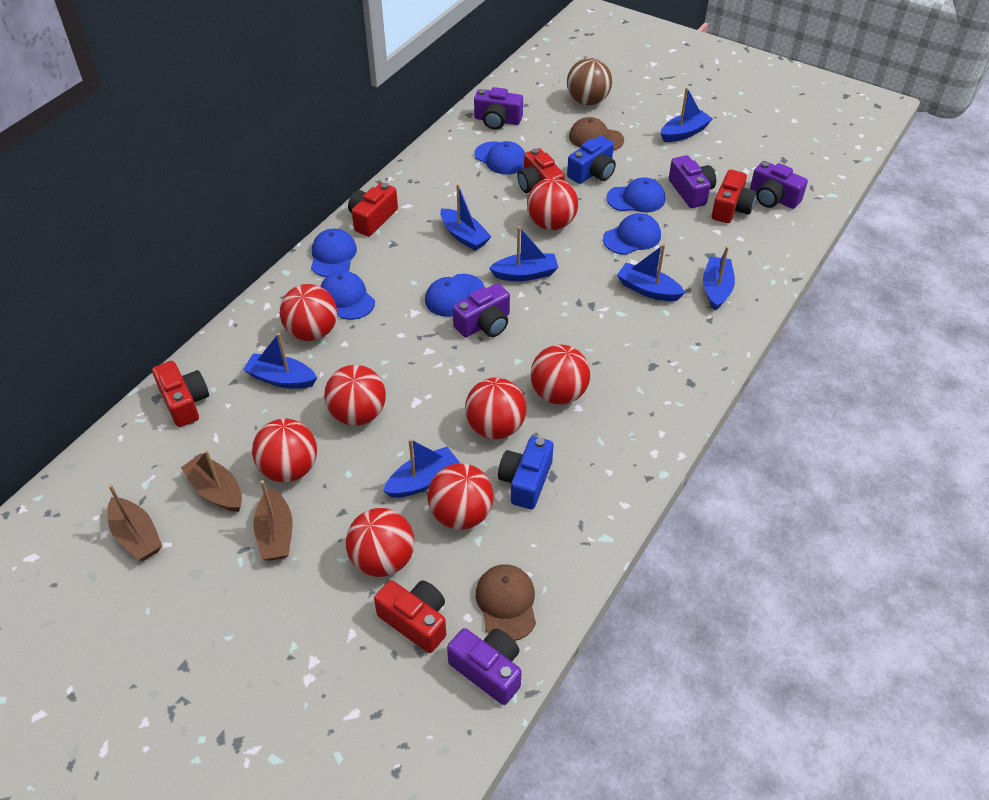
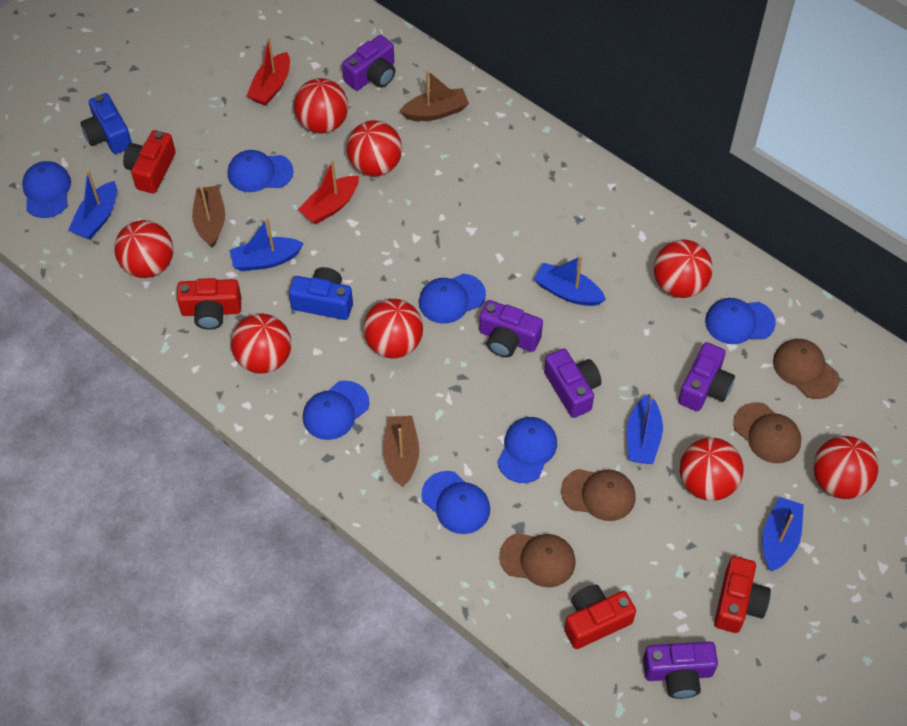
blue boat: [243,333,317,389] [383,438,460,498] [440,184,492,251] [489,226,559,281] [617,244,685,301] [661,87,713,142] [703,246,735,310] = 7 -> [68,171,117,239] [230,218,304,271] [534,256,606,306] [627,394,663,464] [762,497,804,572] = 5
blue cap: [311,228,357,277] [320,270,375,320] [425,274,484,317] [474,141,525,175] [603,213,661,255] [606,177,665,212] = 6 -> [22,161,71,218] [228,150,293,192] [303,381,370,440] [419,274,486,324] [421,471,490,534] [497,417,557,483] [705,298,776,344] = 7
brown ball: [567,58,612,105] = 1 -> none = 0
brown cap: [476,564,536,641] [569,117,624,151] = 2 -> [499,533,576,587] [561,469,635,521] [733,402,801,463] [773,339,839,399] = 4
red boat: none = 0 -> [246,37,290,106] [298,160,359,224] = 2
red camera: [152,361,209,427] [348,182,398,236] [374,580,446,653] [517,148,565,193] [712,170,757,223] = 5 -> [123,130,176,193] [177,278,241,330] [564,585,636,649] [714,556,771,633] = 4

